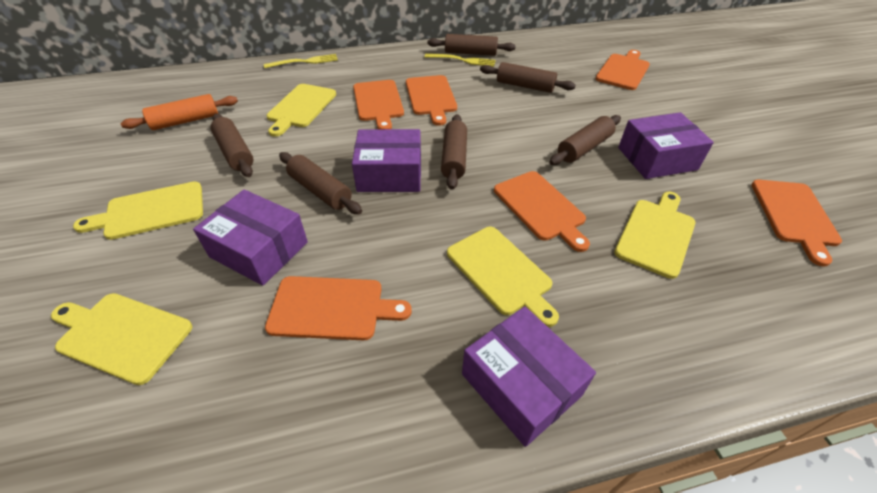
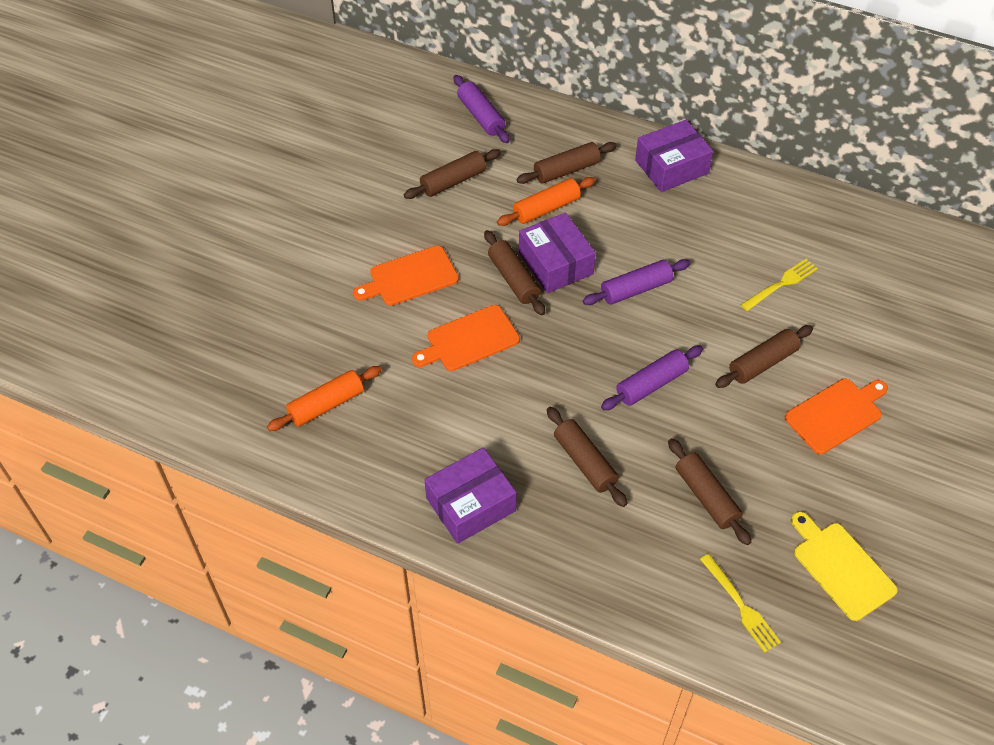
orange cutting board: [265,276,412,340] [353,80,404,129] [406,75,457,126] [494,171,590,252] [595,50,650,90] [751,180,842,266] = 6 -> [353,246,459,306] [412,305,520,371] [785,379,888,454] = 3
orange rolling pin: [120,94,238,130] = 1 -> [267,366,382,431] [497,177,596,226] = 2
purple box: [193,189,308,286] [352,129,421,192] [462,306,596,447] [618,112,714,179] = 4 -> [425,448,517,544] [519,213,596,293] [635,120,713,192] = 3
purple rolling pin: none = 0 -> [454,75,510,143] [583,259,691,305] [601,346,703,410] = 3
yellow cutting board: [51,293,192,385] [73,181,203,240] [267,84,336,137] [447,227,559,327] [614,192,696,279] = 5 -> [791,512,898,621] = 1

